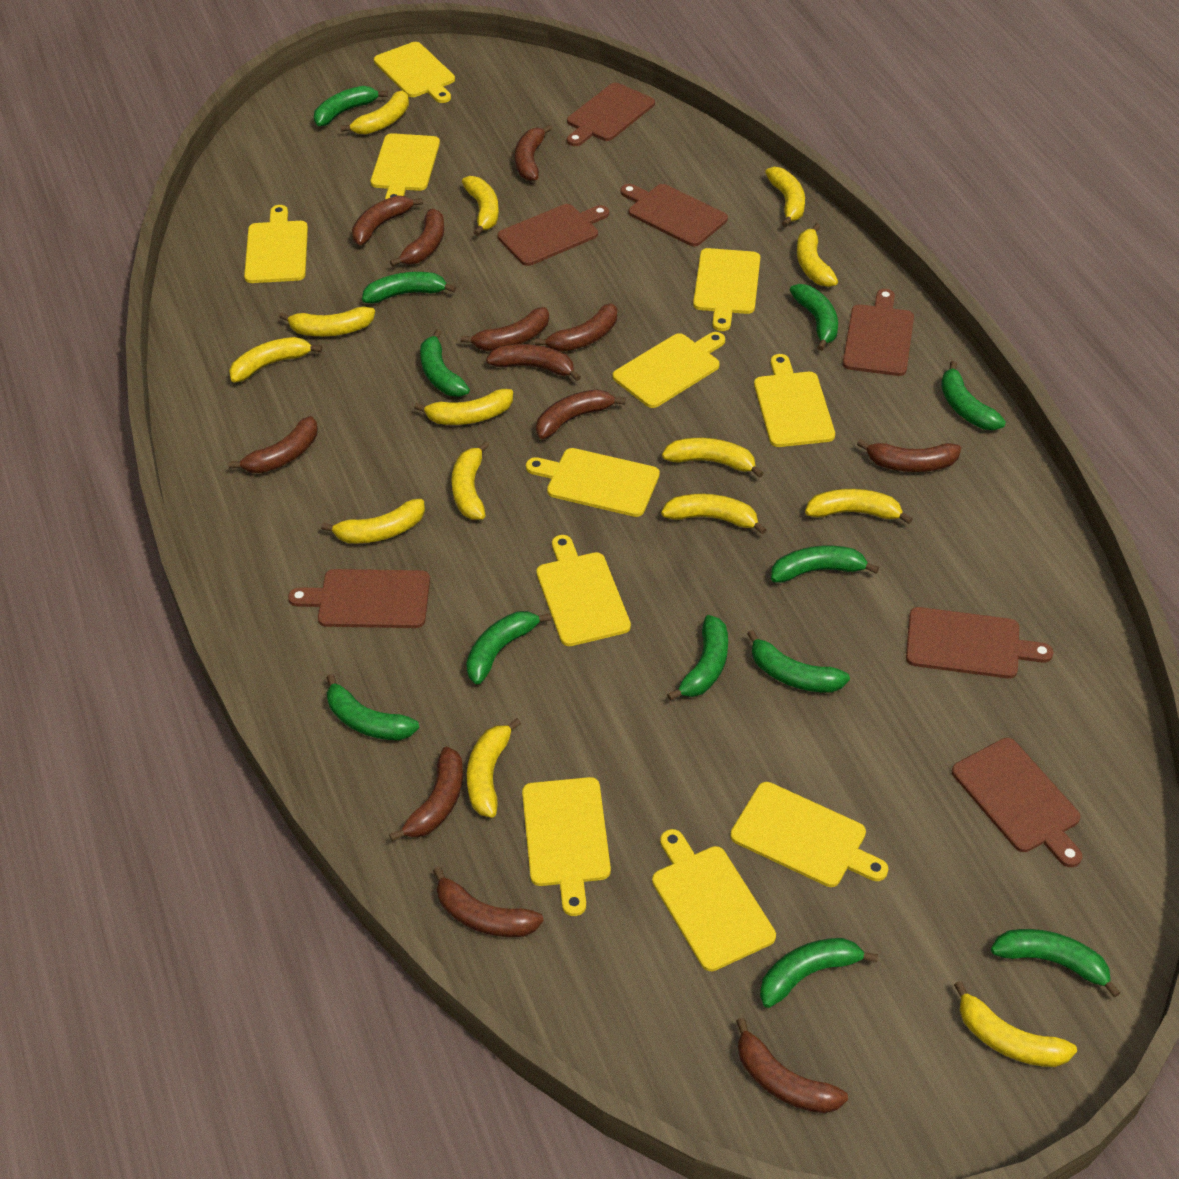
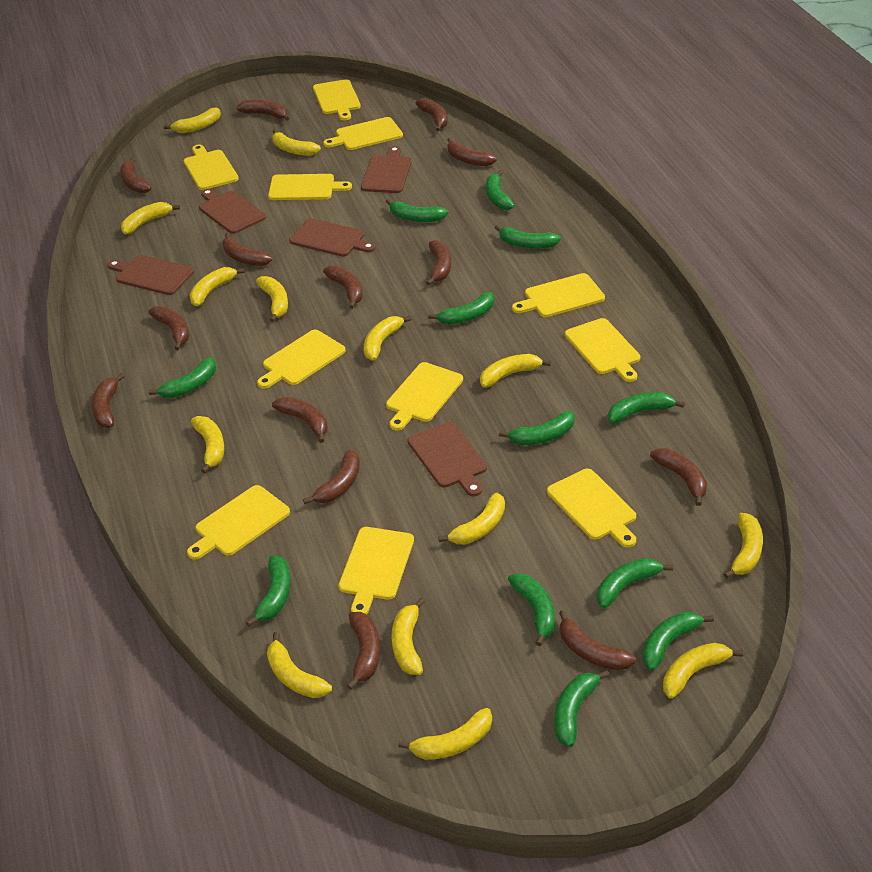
brown banana: [229,416,318,473] [352,196,423,245] [389,747,463,841] [390,209,444,267] [433,866,544,937] [460,307,549,351] [486,344,581,381] [515,125,552,181] [535,303,617,352] [536,389,626,439] [736,1018,848,1113] [857,439,961,472] = 12 -> [91,373,125,428] [120,157,152,193] [148,306,189,351] [222,232,272,266] [236,100,289,121] [272,397,328,443] [303,450,360,504] [323,265,363,309] [347,612,380,690] [416,98,448,131] [426,240,451,285] [447,138,497,166] [559,610,636,670] [650,448,707,506] = 14
brown cutting board: [288,569,430,628] [497,204,609,266] [567,83,655,146] [620,184,728,246] [843,289,914,376] [906,607,1054,679] [952,738,1082,867] = 7 -> [107,255,194,295] [199,189,266,234] [289,218,376,257] [361,146,412,193] [408,422,487,497] = 5

